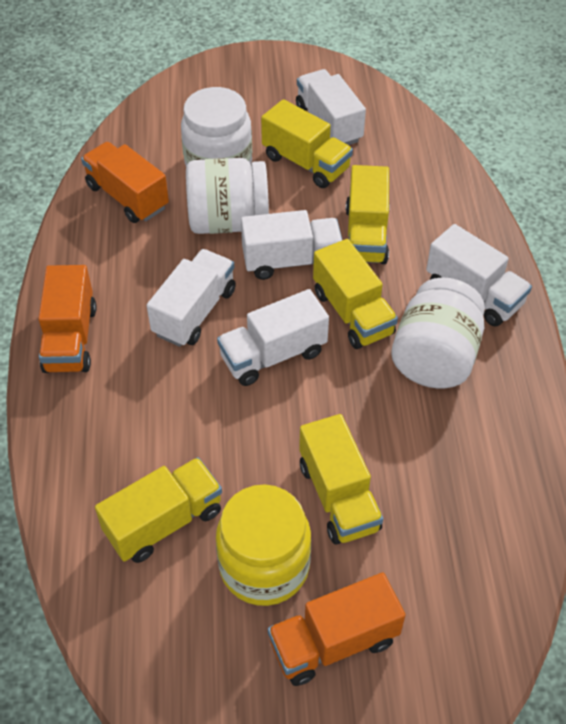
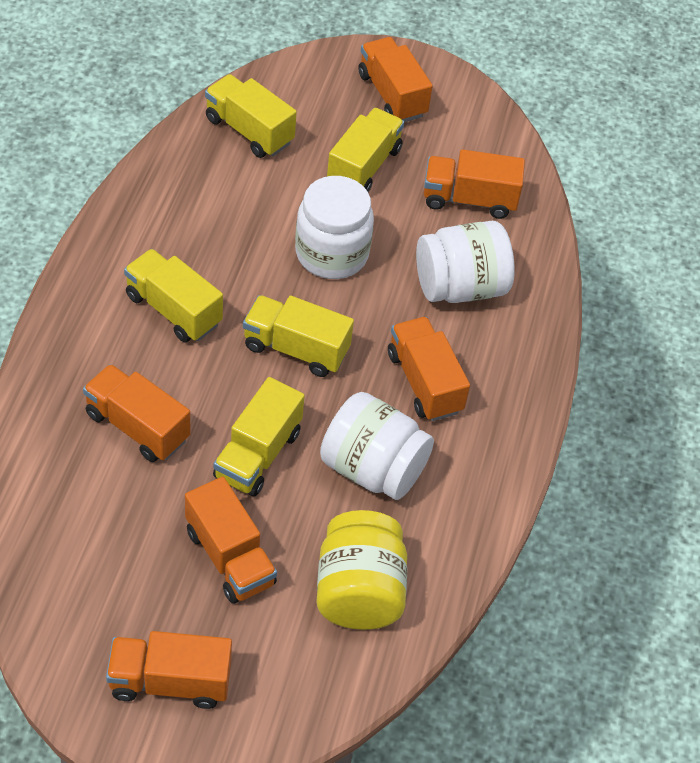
orange truck: [39,265,97,373] [81,142,169,223] [268,573,406,686] = 3 -> [83,364,190,462] [106,631,232,709] [185,477,277,604] [358,37,433,122] [388,317,470,421] [424,149,525,219] = 6
white truck: [147,249,236,347] [217,289,329,386] [241,210,342,280] [296,69,366,145] [426,224,532,327] = 5 -> none = 0

